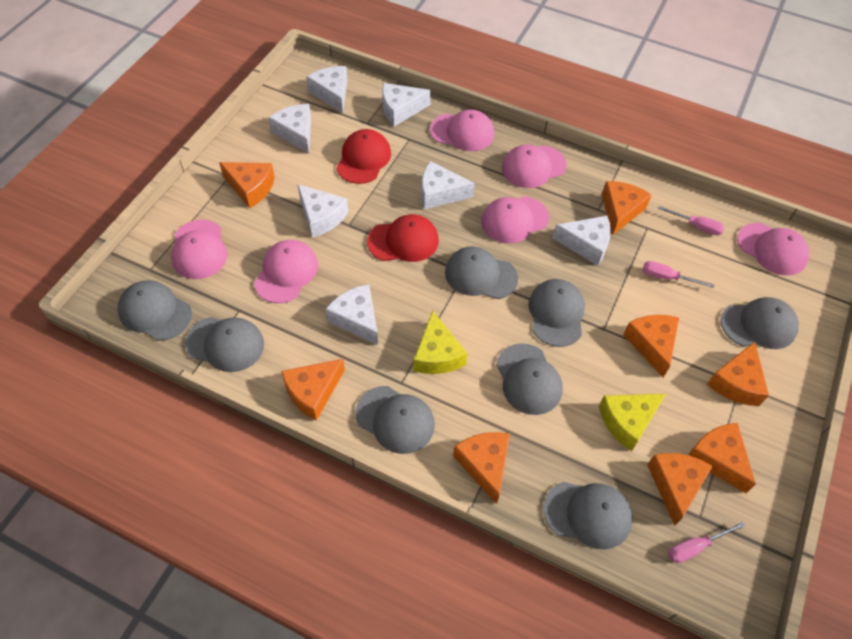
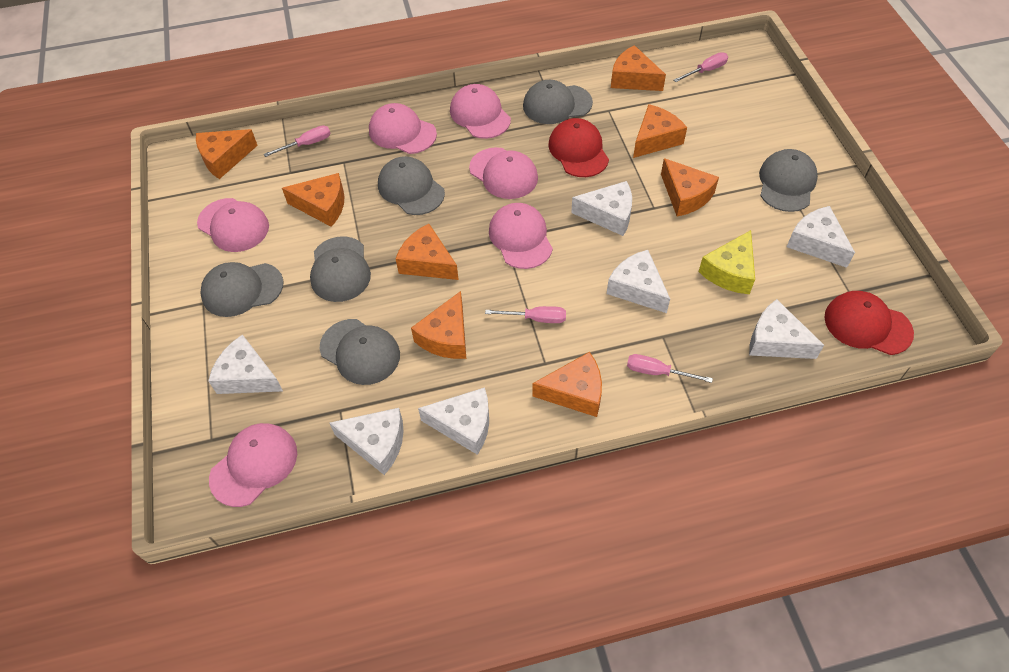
grey cap: [117,280,192,341] [185,317,264,372] [355,386,435,454] [445,246,518,299] [496,343,563,415] [528,279,585,347] [544,482,633,550] [721,297,799,349] = 8 -> [200,262,283,317] [310,236,371,302] [320,319,400,385] [378,156,445,215] [523,80,593,124] [759,149,818,212] = 6
pink screwdriver: [643,261,714,288] [657,206,725,235] [668,522,745,563] = 3 -> [264,126,330,157] [485,306,566,323] [627,354,713,383] [674,52,728,82] = 4
yellow cheese: [413,311,468,374] [599,394,666,451] = 2 -> [698,230,755,294] = 1

